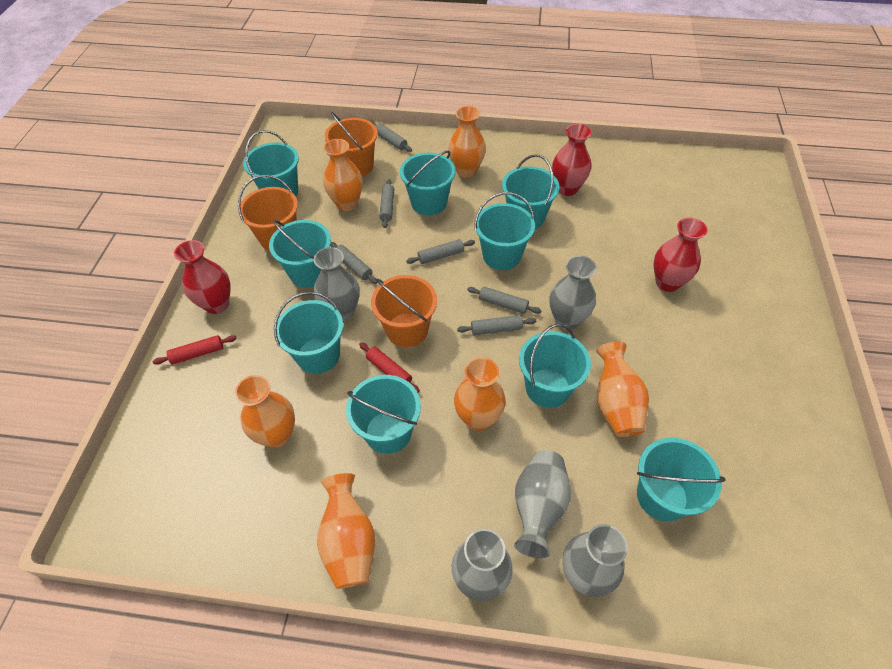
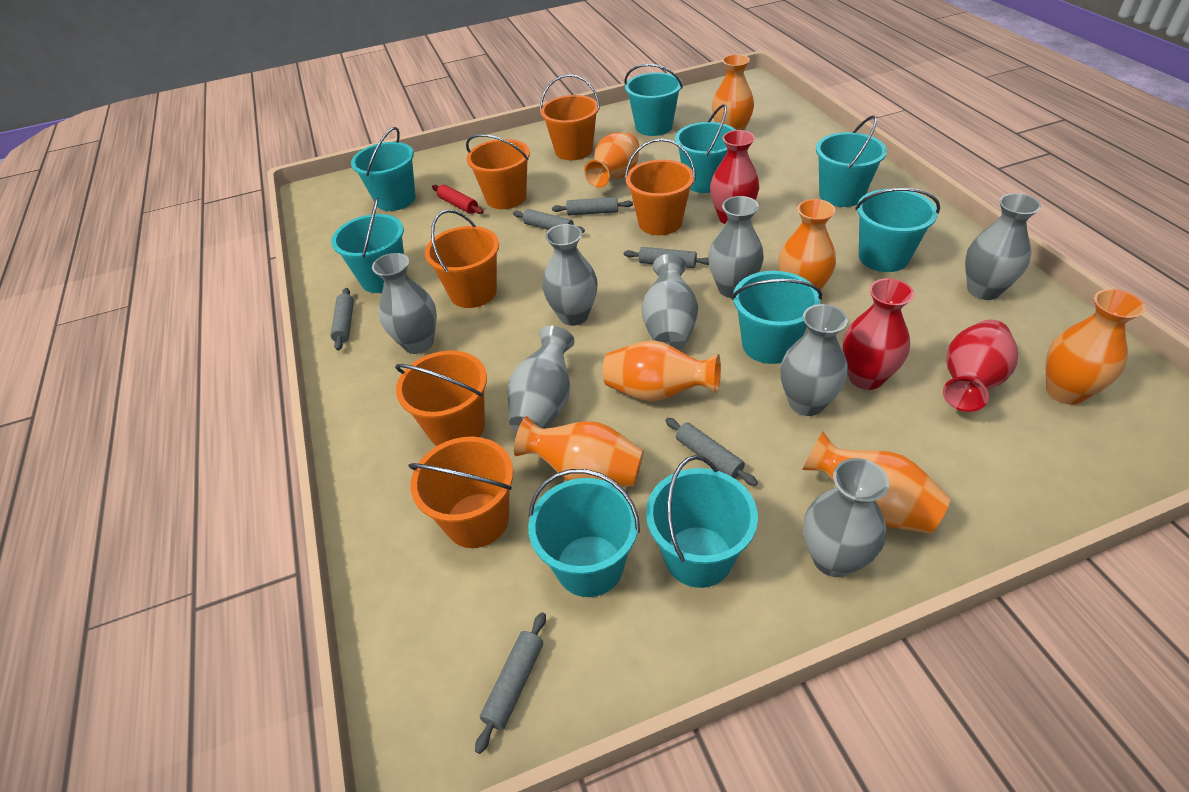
grey vase: [314,247,360,321] [452,529,513,601] [514,450,571,558] [549,255,597,330] [562,524,628,597] = 5 -> [372,253,437,354] [508,326,575,432] [542,224,598,326] [642,254,698,350] [708,196,764,298] [780,304,848,416] [803,458,889,577] [965,193,1041,300] = 8
orange bucket: [238,175,298,251] [325,112,378,177] [371,275,437,347] = 3 -> [395,351,487,446] [408,437,513,548] [425,209,499,308] [466,134,530,209] [540,74,600,160] [625,139,696,235] = 6
orange vase: [235,375,295,448] [317,473,375,589] [323,139,363,211] [448,106,486,178] [454,357,506,431] [596,342,649,437] = 6 -> [514,416,644,487] [584,132,639,188] [603,340,721,402] [712,54,754,130] [779,199,836,290] [802,432,951,534] [1046,289,1145,405] = 7
red rolling pin: [153,335,237,365] [359,342,420,393] = 2 -> [432,185,483,214] = 1

